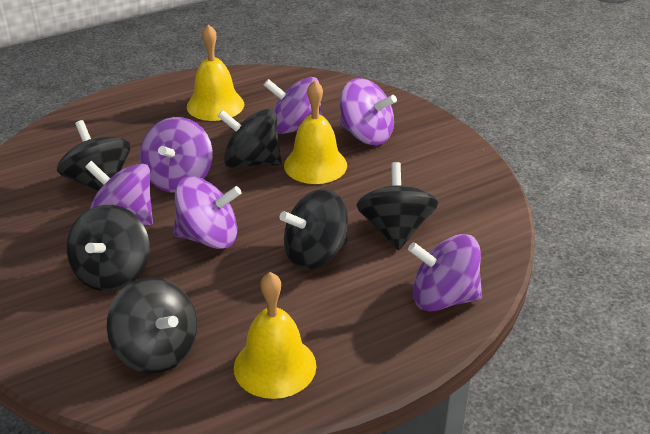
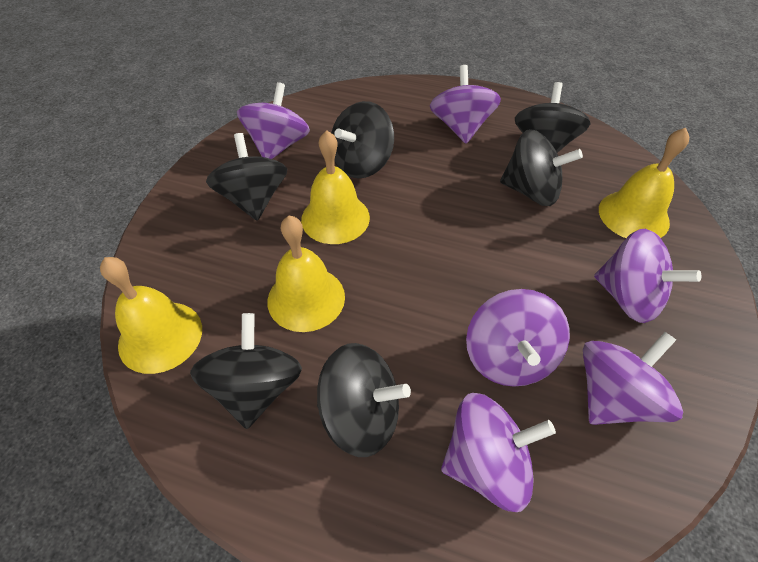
yellow bell: [187,24,244,121] [234,272,316,399] [284,80,347,184] = 3 -> [100,257,202,374] [267,215,345,332] [301,130,370,244] [599,128,689,238] = 4

